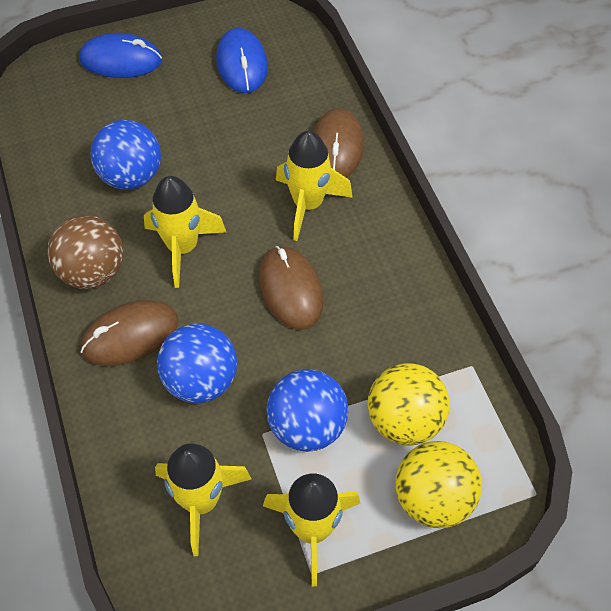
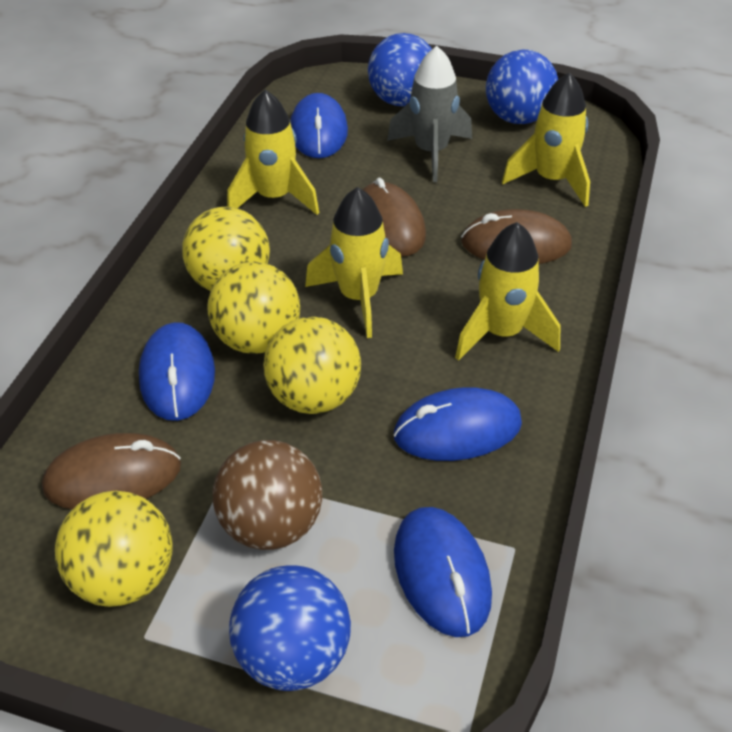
blue mouse: [79,33,162,78] [216,28,268,93] = 2 -> [139,322,215,421] [290,93,348,158] [394,387,522,461] [394,507,492,637] = 4
grey rocket: none = 0 -> [387,46,472,182] = 1
yellow ball: [368,363,450,445] [396,441,482,528] = 2 -> [55,491,173,607] [182,207,270,291] [208,262,300,354] [263,317,361,414] = 4

